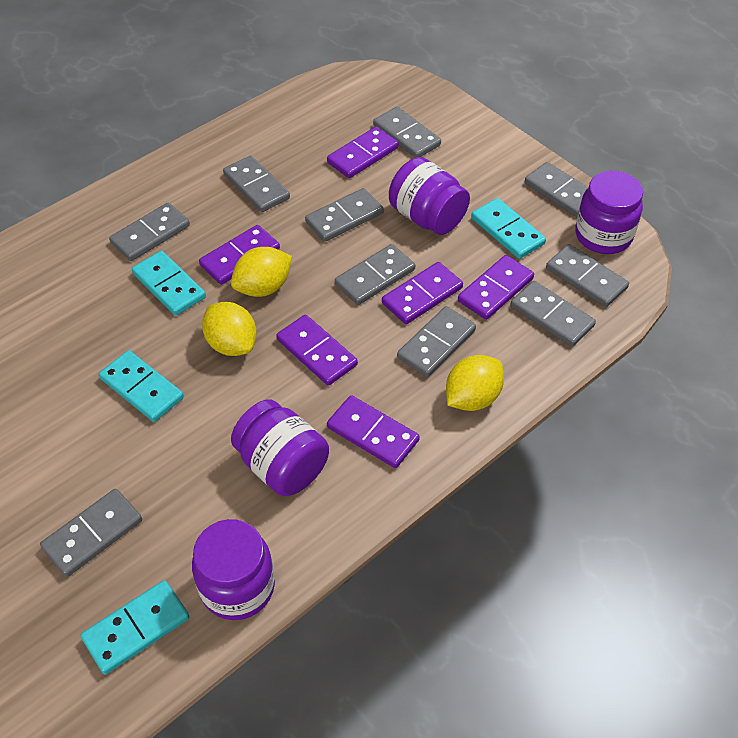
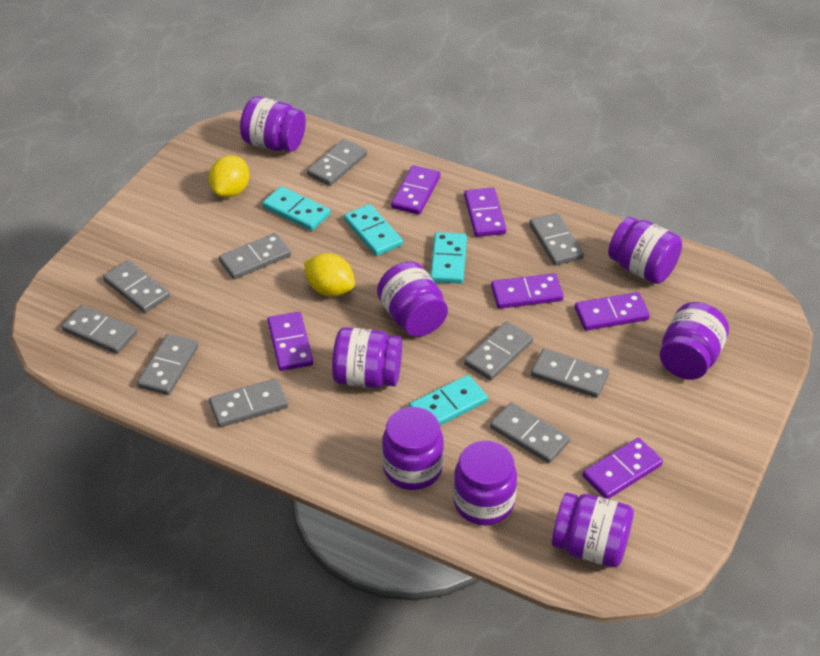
purple jar: [192,519,275,620] [231,399,329,496] [389,157,470,235] [575,171,643,254] = 4 -> [240,96,306,152] [332,327,402,388] [377,262,448,337] [382,407,444,490] [453,441,517,525] [552,492,634,567] [608,217,682,284] [660,302,729,380] = 8
yellow lemon: [202,302,257,356] [231,247,292,297] [446,355,504,411] = 3 -> [209,155,250,197] [304,253,355,296] = 2

